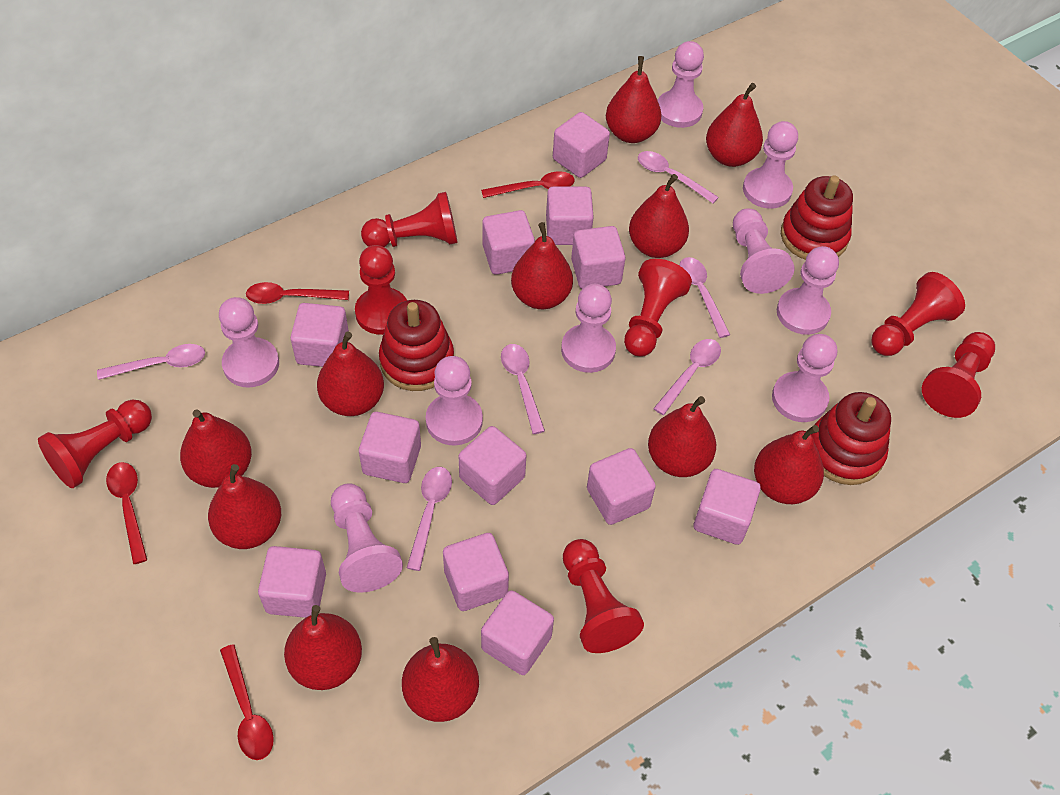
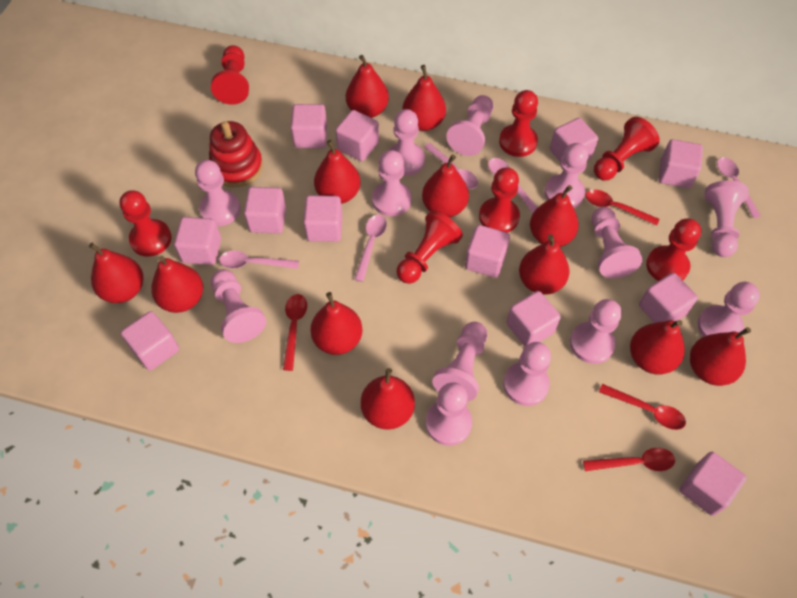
pink pawn: [219,297,279,388] [331,483,403,593] [426,356,483,445] [561,284,616,373] [658,41,704,128] [733,208,795,294] [743,121,798,208] [772,334,837,422] [777,246,839,335] = 9 -> [195,160,240,226] [211,269,266,343] [372,150,411,216] [389,109,425,176] [425,382,472,446] [432,322,487,402] [446,95,494,156] [503,342,551,406] [545,143,589,208] [570,299,622,364] [592,207,642,278] [698,282,760,337] [705,180,749,257] = 13
pink spoon: [97,344,205,380] [407,467,452,571] [501,344,545,434] [638,151,719,203] [653,339,721,415] [679,257,730,338] = 6 -> [219,251,299,269] [354,215,387,282] [424,143,478,189] [488,158,538,213] [717,157,761,218] = 5
red pear: [180,410,252,488] [208,464,281,549] [284,605,362,690] [317,332,384,416] [402,637,479,722] [511,222,573,309] [606,56,662,143] [629,174,689,258] [648,396,716,477] [706,83,763,167] [754,425,824,504] = 11 -> [89,243,143,303] [151,256,203,313] [310,292,362,355] [314,140,361,204] [346,55,389,118] [361,368,415,430] [402,65,446,131] [422,154,469,217] [519,234,569,295] [530,185,579,247] [630,320,685,375] [690,327,751,386] = 12
red stacking toy: [379,300,454,391] [781,175,853,260] [811,392,891,485] = 3 -> [209,121,263,187] = 1

